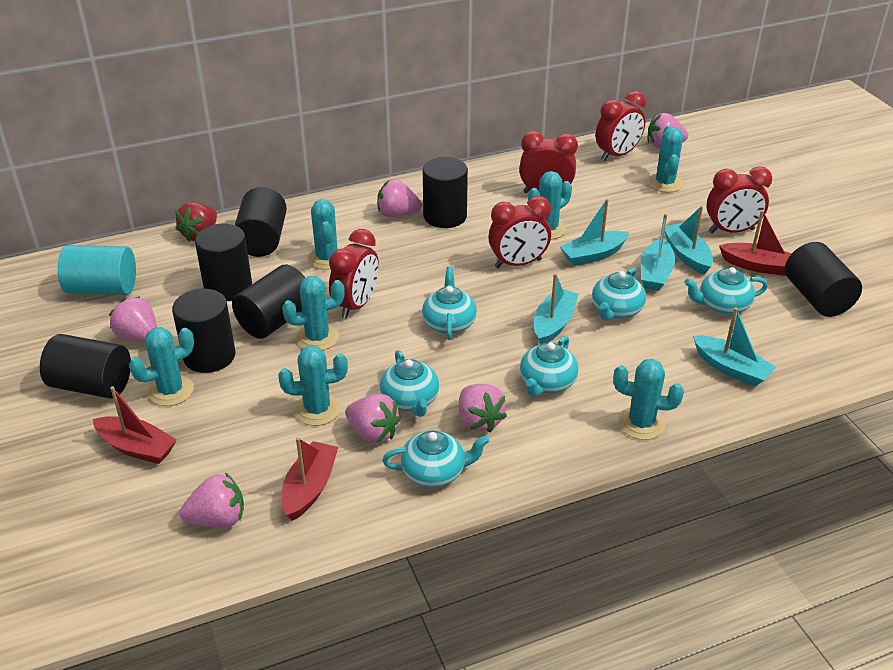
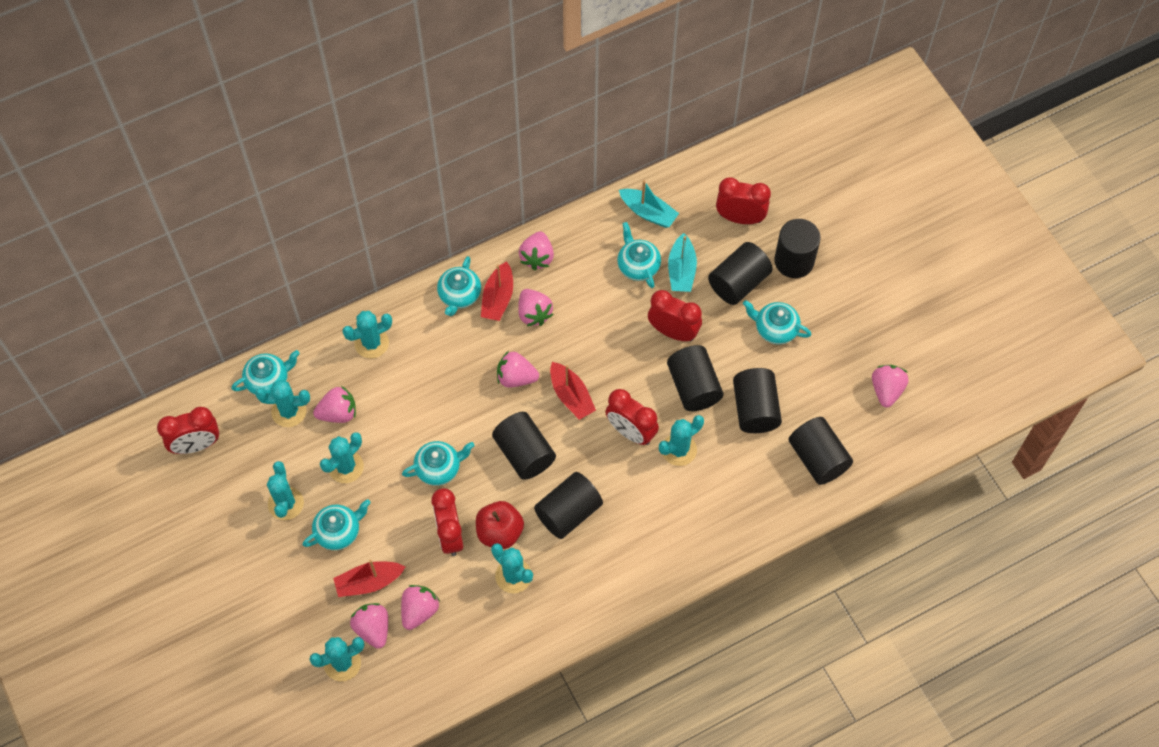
pink strawberry: [109,296,157,343] [180,472,244,528] [345,394,401,444] [377,179,422,217] [459,384,507,433] [648,113,688,148] = 6 -> [313,386,356,423] [350,603,388,649] [401,585,440,630] [497,351,539,387] [518,289,554,326] [519,232,554,270] [872,365,909,407] = 7
red apple: none = 0 -> [476,501,524,549] = 1
red strawberry: [175,202,217,242] = 1 -> none = 0
turquoise boat: [534,273,578,345] [560,199,629,266] [641,214,675,291] [665,206,713,275] [693,307,776,386] = 5 -> [619,180,679,228] [668,233,697,292] = 2
turquoise cylinder: [58,245,136,295] = 1 -> none = 0

